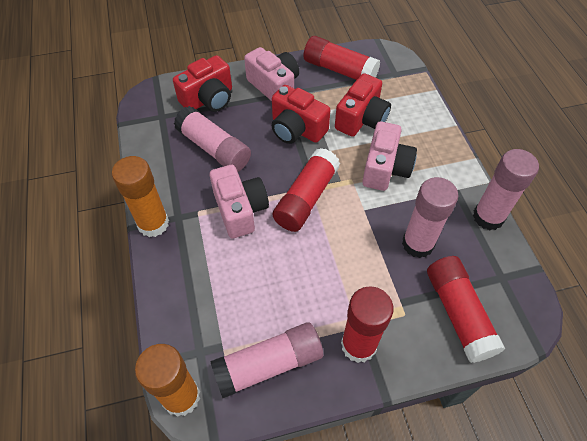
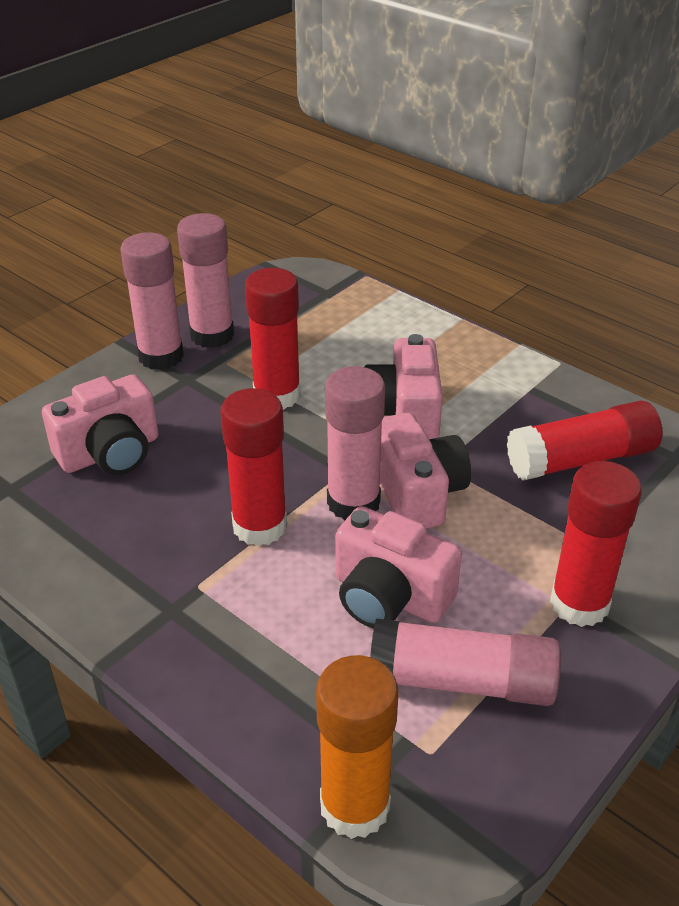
orange glue stick: [112,156,169,237] [135,344,200,417] = 2 -> [316,655,399,839] = 1
pink camera: [210,165,269,238] [244,47,299,101] [362,121,417,191] = 3 -> [42,374,159,475] [335,506,462,628] [364,334,443,439] [380,413,471,529] = 4
red camera: [173,55,232,112] [272,85,330,144] [335,73,391,137] = 3 -> none = 0

